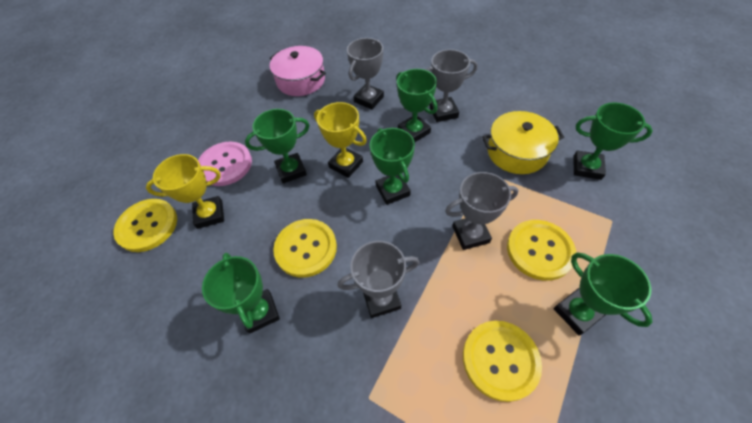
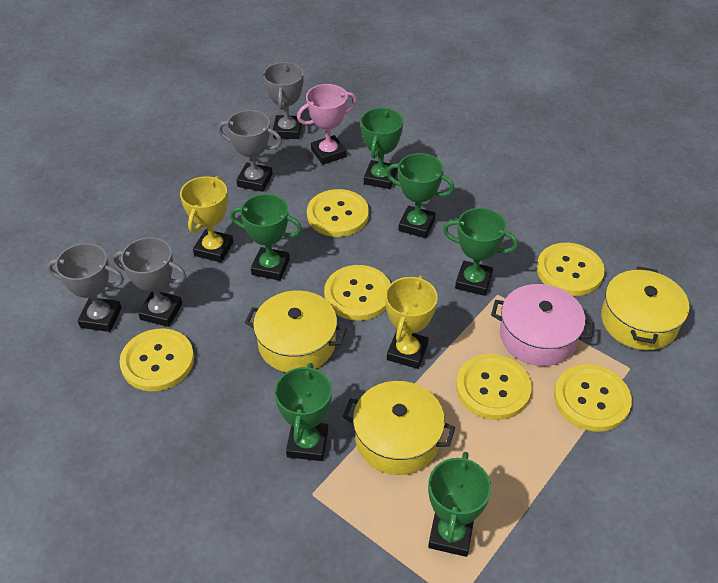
pink button: [198,142,252,186] = 1 -> none = 0
pink trophy: none = 0 -> [297,84,357,165] = 1
yellow button: [113,199,177,252] [273,219,337,278] [463,321,542,402] [507,220,576,281] = 4 -> [119,328,194,391] [307,189,369,237] [324,265,391,321] [456,354,532,420] [537,243,605,296] [554,365,632,432] = 6
yellow pot: [482,111,564,174] = 1 -> [245,290,347,372] [343,381,455,475] [601,267,690,350] = 3

